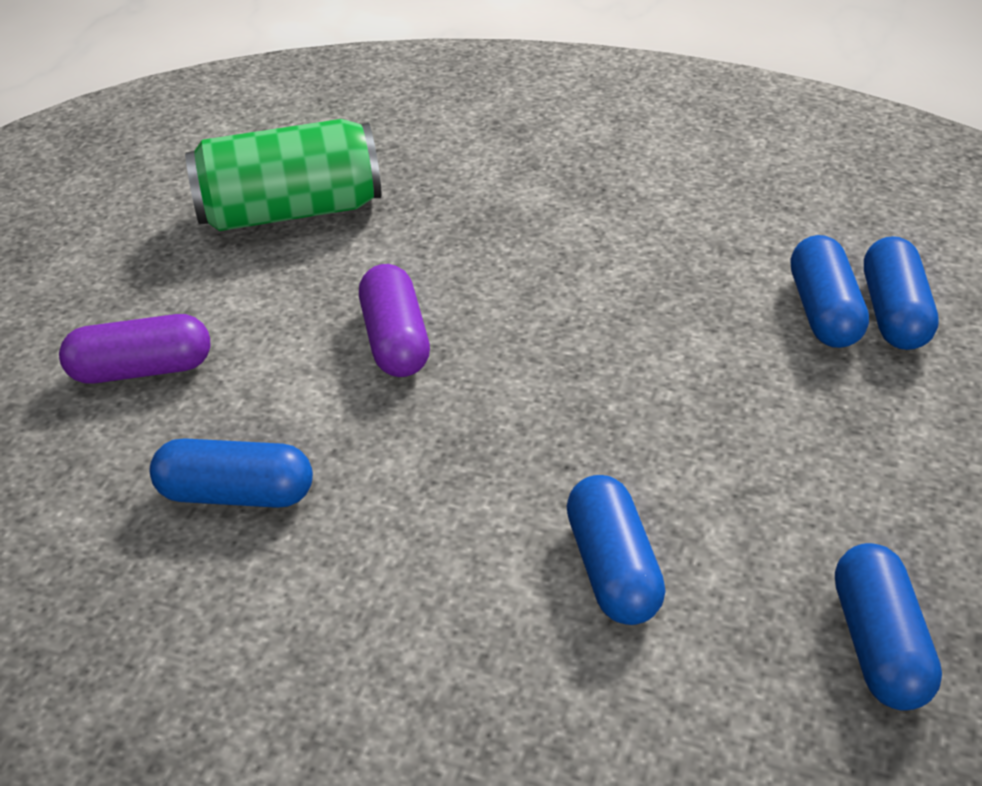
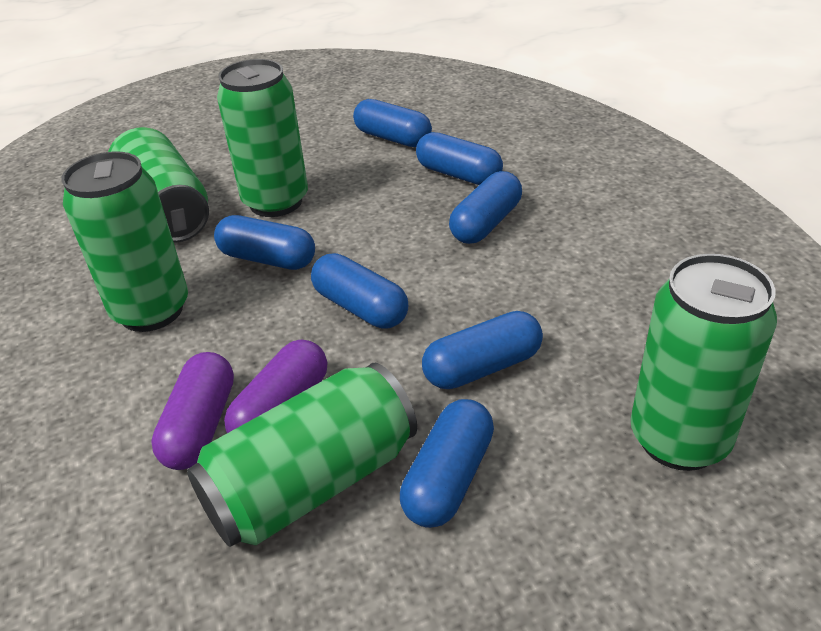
blue capsule: [150,438,313,508] [566,475,666,625] [790,235,869,348] [835,543,942,711] [864,236,939,350] = 5 -> [214,215,315,270] [311,253,408,329] [353,99,432,147] [400,399,494,528] [416,132,503,185] [422,311,543,389] [449,171,522,244] = 7
green can: [185,119,381,231] = 1 -> [61,151,188,332] [108,127,209,243] [187,363,417,547] [217,59,308,217] [631,254,777,471] = 5

